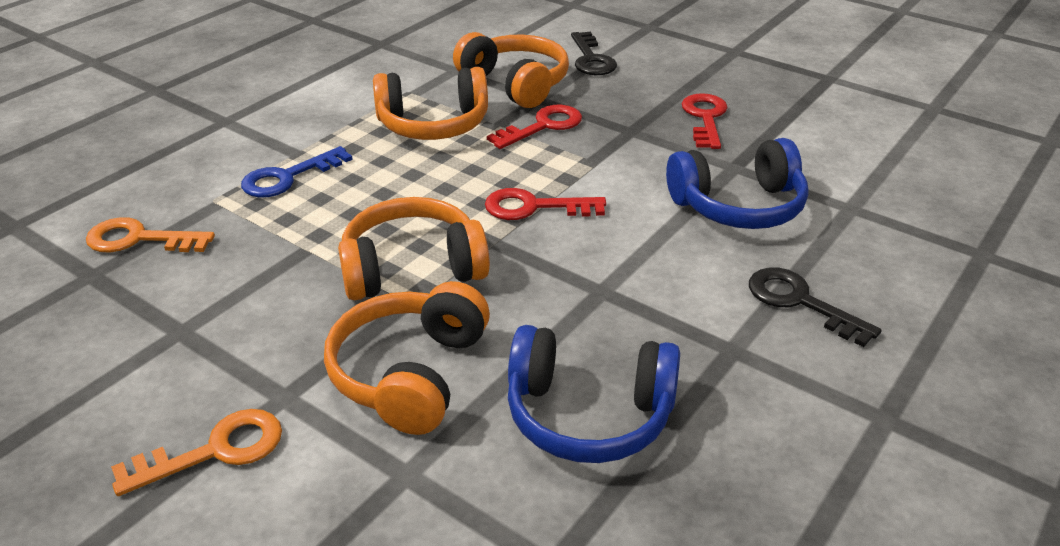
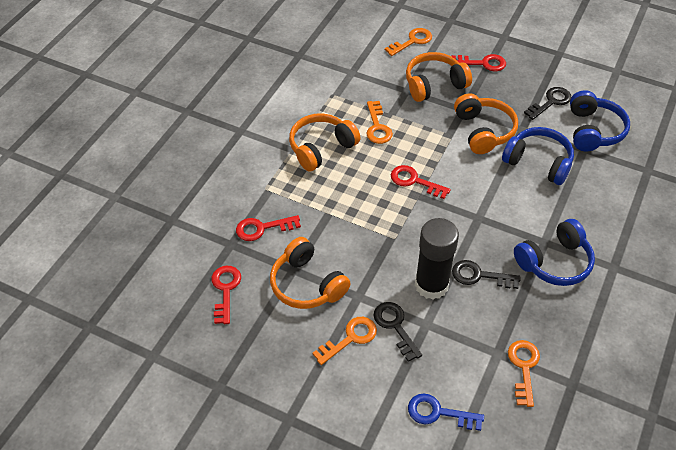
black glue stick: none = 0 -> [415,218,459,300] = 1
black key: [571,32,617,75] [749,267,882,347] = 2 -> [373,302,422,362] [452,260,521,289] [524,87,571,120] = 3
blue headphones: [508,325,680,463] [666,138,809,229] = 2 -> [502,127,574,185] [514,219,595,286] [570,90,630,152] = 3
orange key: [86,217,215,252] [111,409,282,496] = 2 -> [312,317,377,365] [366,101,393,144] [385,28,432,56] [508,340,540,407] = 4
red key: [485,188,606,220] [487,105,582,149] [681,93,728,149] = 3 -> [211,266,241,324] [236,215,301,241] [391,165,451,199] [452,54,506,71] = 4

